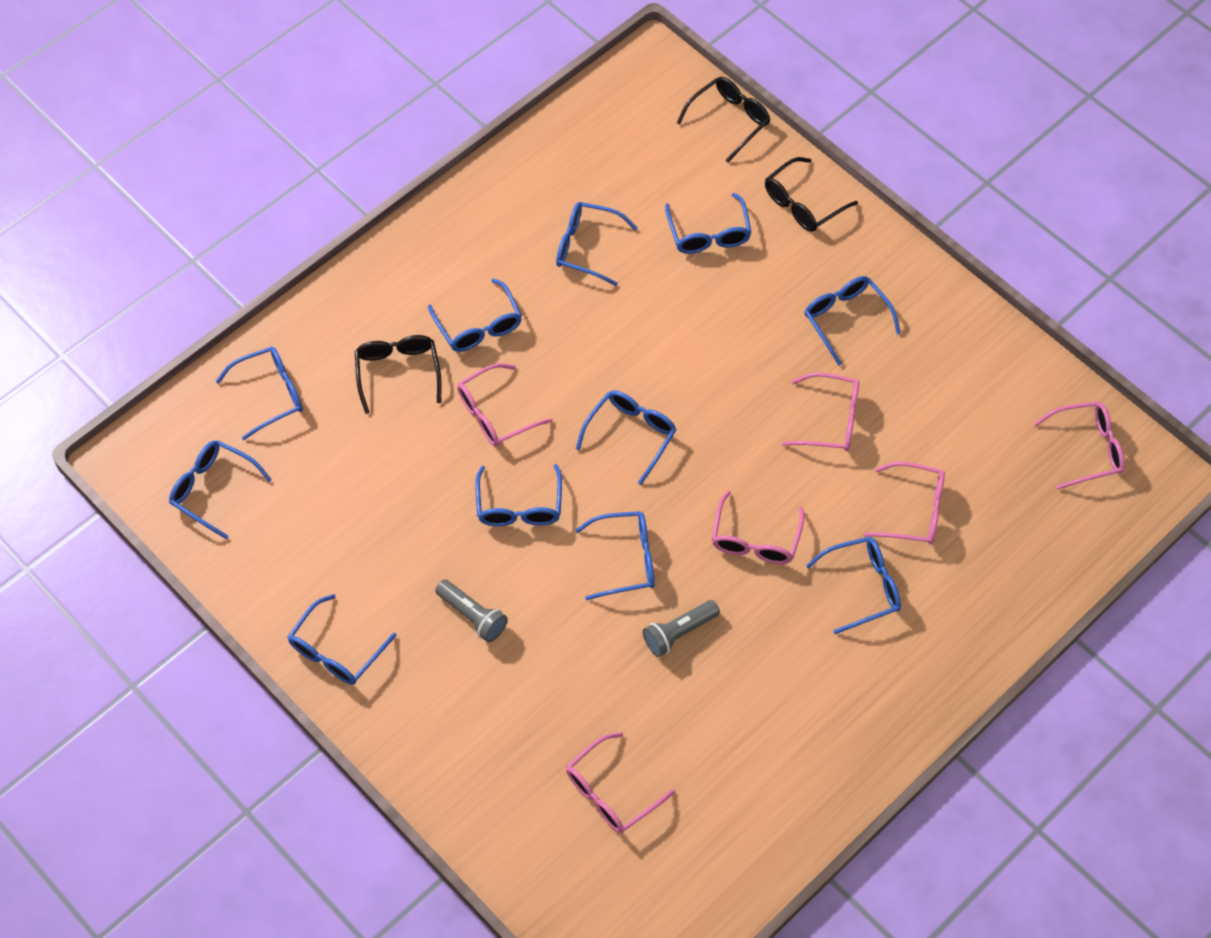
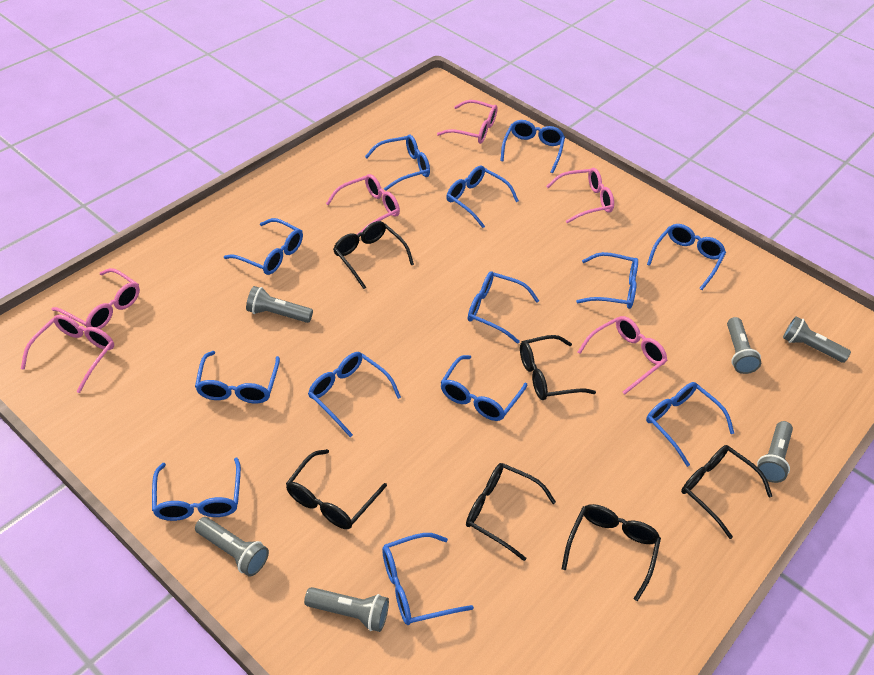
black glasses: [355,335,442,414] [677,77,770,163] [765,157,858,232] = 3 -> [286,449,387,529] [333,221,414,289] [466,463,556,561] [520,335,596,400] [562,504,661,601] [681,445,772,539] = 6
blue glasses: [169,440,272,539] [216,347,303,440] [288,594,397,685] [428,278,522,352] [475,464,562,526] [556,202,638,286] [576,391,677,485] [576,511,655,600] [665,193,752,254] [804,276,901,366] [806,537,901,634] = 11 -> [152,458,241,521] [195,351,280,403] [224,218,303,275] [308,352,401,437] [365,135,430,191] [382,533,474,625] [440,355,527,421] [446,166,519,228] [468,271,539,344] [500,120,565,173] [576,252,638,309] [646,382,734,467] [647,224,726,290] = 13
grey flashlight: [435,579,508,642] [643,600,720,657] = 2 -> [195,517,269,577] [246,286,313,323] [304,587,389,632] [727,317,761,374] [757,421,793,483] [783,316,851,363] = 6

